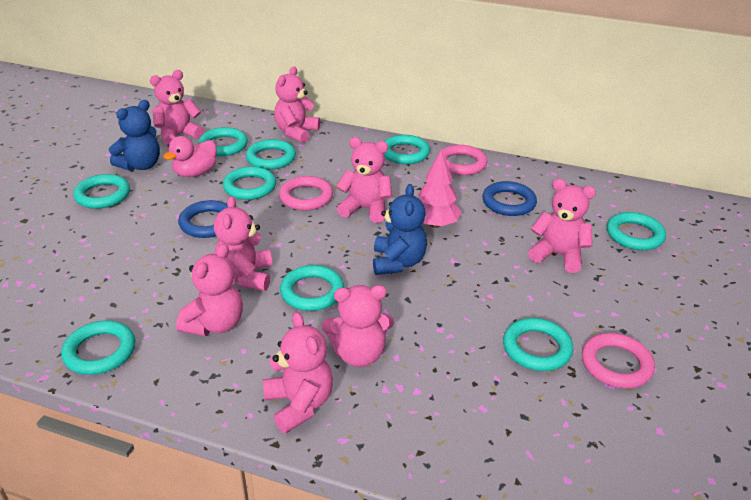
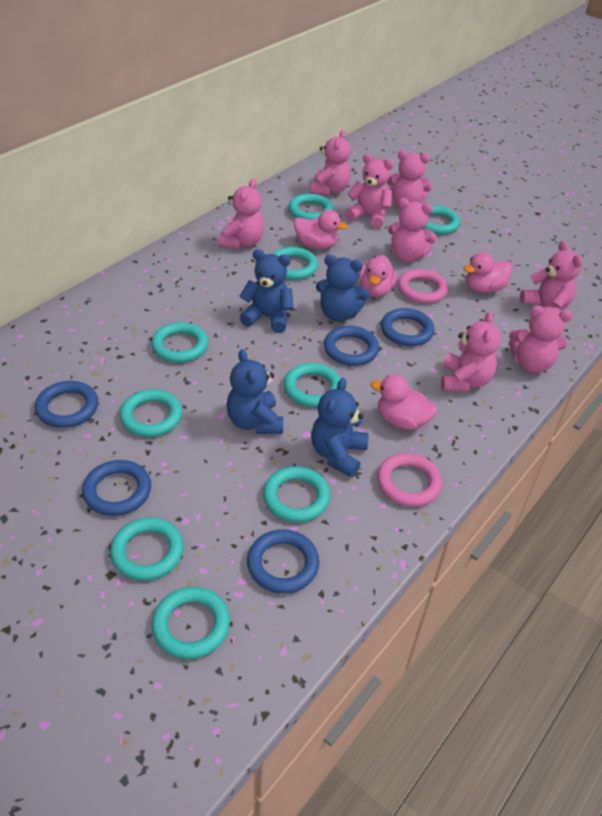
blue ring: [178,200,228,238] [482,181,537,216] = 2 -> [35,381,98,428] [82,460,151,516] [247,529,320,594] [324,326,379,366] [381,308,435,346] = 5
blue teddy bear: [109,100,160,171] [373,184,427,275] = 2 -> [226,349,283,434] [239,249,293,333] [311,378,369,477] [316,255,370,322] = 4
pink duck: [163,136,217,177] = 1 -> [294,210,348,249] [359,255,397,297] [370,375,438,430] [463,252,513,293] = 4
pink ring: [279,176,333,210] [438,145,487,175] [582,333,655,388] = 3 -> [377,453,443,507] [398,269,448,303] = 2
pink tree: [418,150,462,228] = 1 -> none = 0

